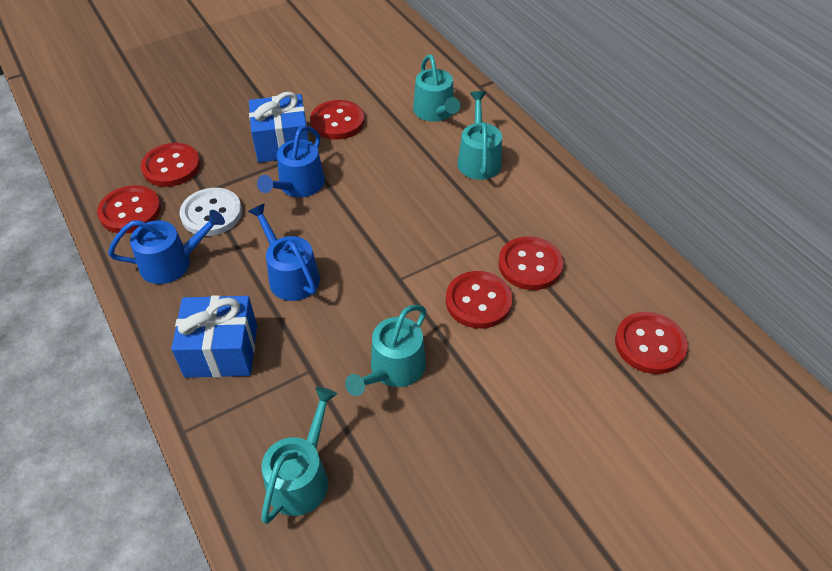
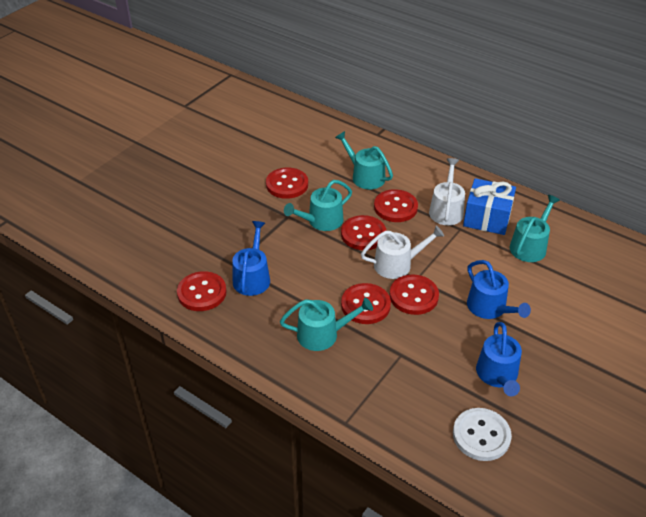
blue gift: [171,295,257,378] [249,92,309,163] = 2 -> [463,178,516,235] = 1
white watering can: none = 0 -> [361,226,444,279] [429,158,465,225] = 2

